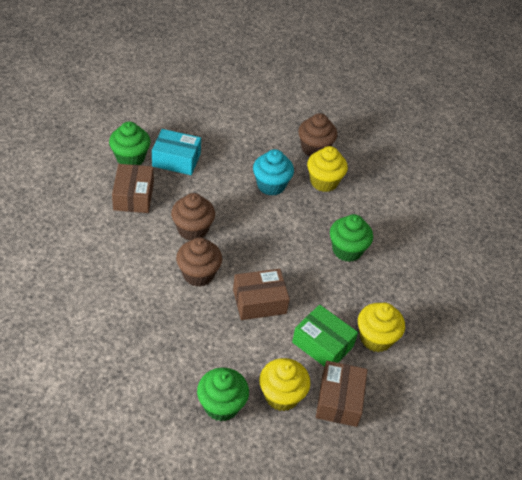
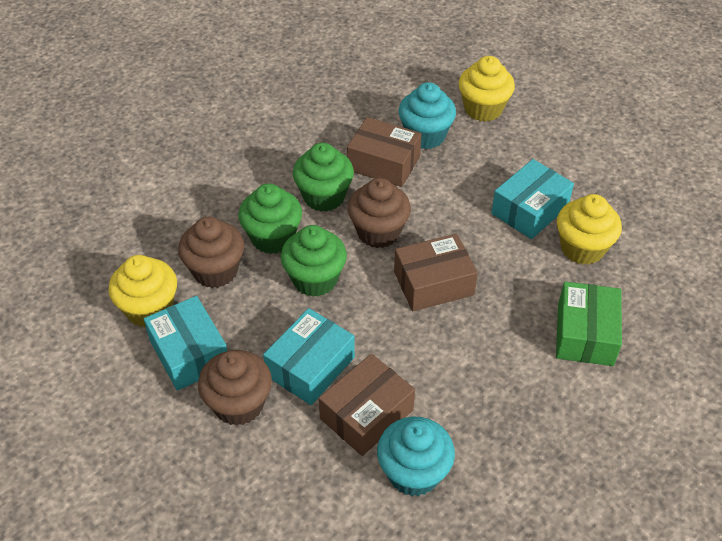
turquoise box: [152,129,201,175] = 1 -> [144,296,227,391] [263,308,355,405] [491,159,574,239] = 3
turquoise cupcake: [253,149,294,196] = 1 -> [377,417,455,496] [398,82,456,149] = 2

